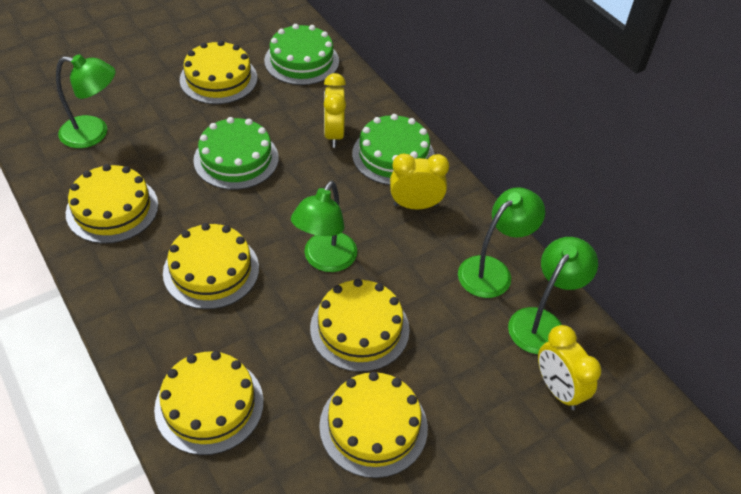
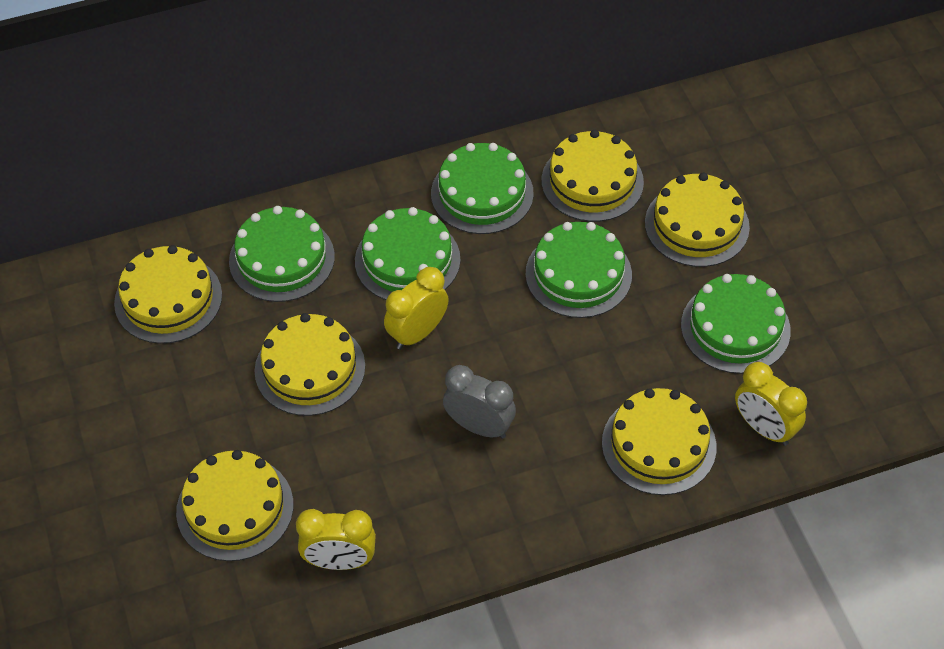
green cake: [193,117,279,190] [264,24,339,85] [352,114,435,185] = 3 -> [229,206,335,302] [355,207,460,300] [431,143,534,234] [525,222,632,318] [681,274,791,374] = 5
green lamp: [56,54,115,148] [291,181,357,272] [458,187,545,298] [508,237,598,354] = 4 -> none = 0
grey clock: none = 0 -> [443,365,516,439] = 1

